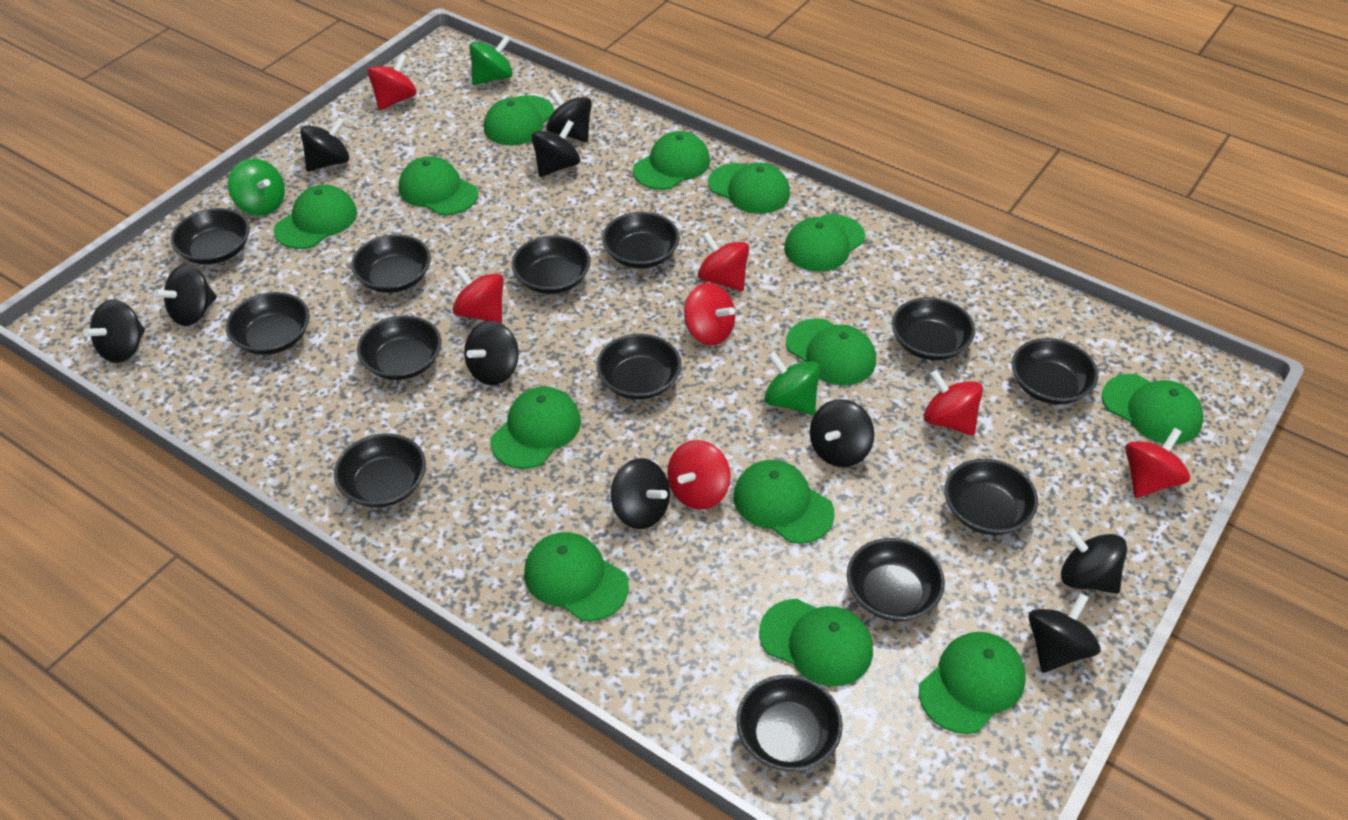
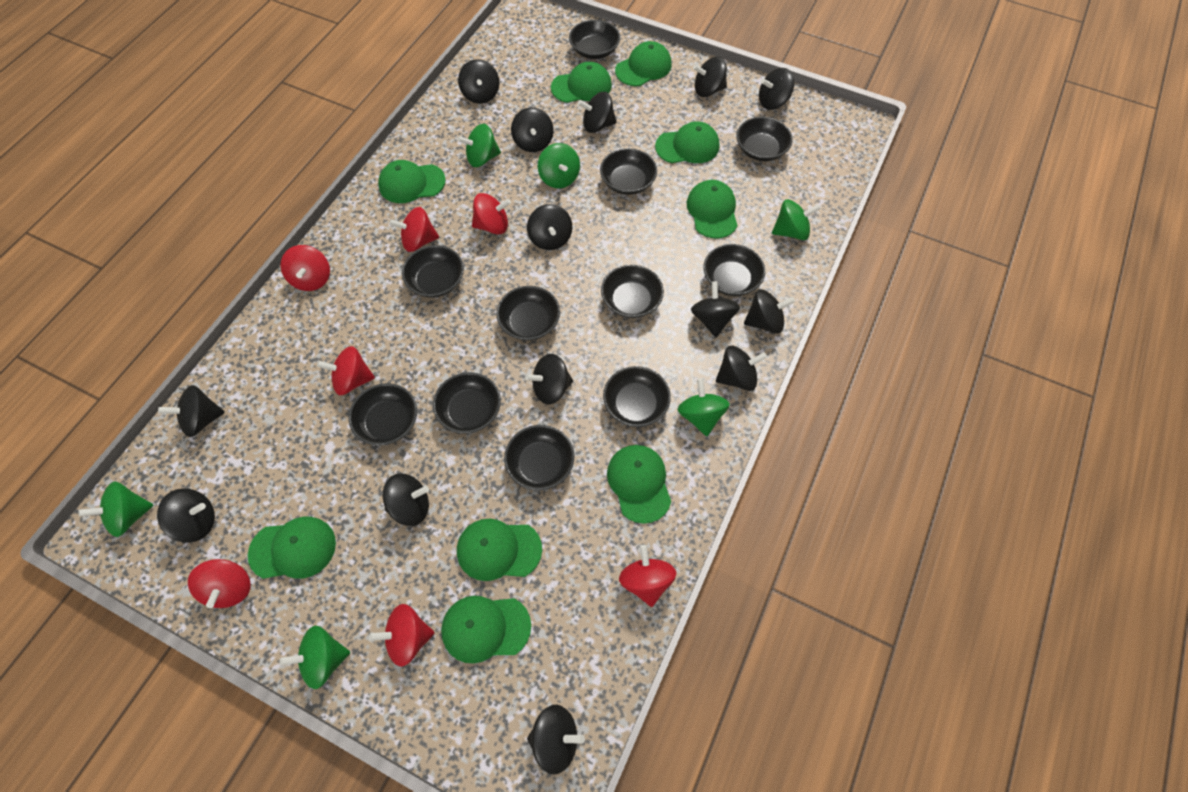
black bowl: [170,208,250,265] [226,292,310,355] [334,433,426,508] [351,234,431,293] [357,315,442,380] [511,235,591,294] [597,334,681,400] [602,212,680,269] [736,675,843,772] [847,538,945,621] [892,297,975,360] [944,459,1038,535] [1012,338,1098,404] = 13 -> [349,383,417,446] [402,245,464,297] [433,372,501,434] [496,286,560,341] [504,425,574,490] [569,20,620,59] [600,148,657,195] [601,265,664,318] [603,366,671,427] [703,244,765,296] [736,117,793,161] = 11
black spinning top: [83,299,145,363] [154,264,217,326] [300,117,349,171] [464,321,519,385] [531,120,580,177] [546,88,592,142] [611,458,670,529] [810,399,874,467] [1029,593,1101,673] [1061,528,1127,594] = 10 -> [157,488,215,542] [158,385,225,437] [383,473,429,526] [458,59,499,104] [511,107,554,152] [525,354,573,405] [527,204,572,250] [527,705,585,775] [578,92,617,133] [691,281,740,337] [693,57,727,97] [716,346,767,391] [744,289,795,334] [759,68,795,110] = 14
green cap: [274,185,357,249] [399,156,478,215] [484,95,554,145] [490,387,581,469] [524,532,629,621] [633,131,710,190] [708,162,790,214] [733,460,835,544] [759,599,873,686] [784,214,865,272] [786,319,876,385] [919,632,1026,734] [1102,374,1203,444] = 13 -> [248,517,336,579] [378,160,446,203] [441,596,531,663] [457,519,542,581] [551,62,612,103] [607,445,671,524] [615,41,672,86] [655,121,719,163] [687,180,738,238] = 9
green spinning top: [228,159,285,216] [469,35,513,85] [764,351,820,415] = 3 -> [78,482,153,537] [279,626,350,689] [457,124,501,167] [538,143,580,188] [677,378,730,436] [772,199,820,240] = 6

